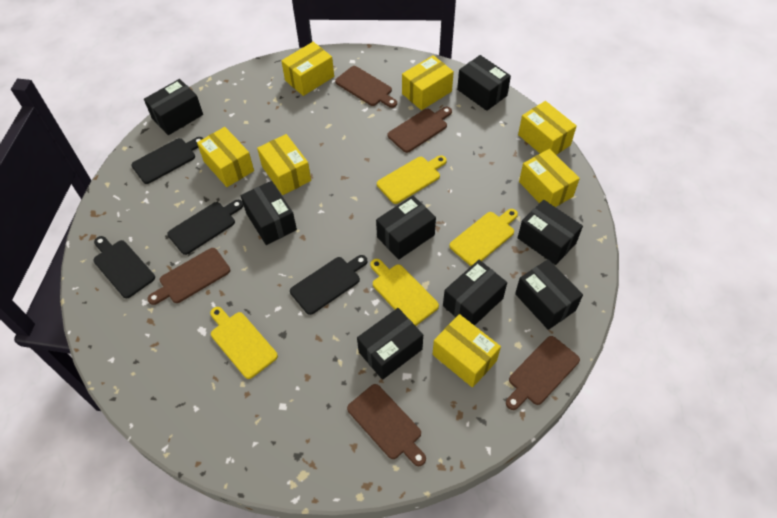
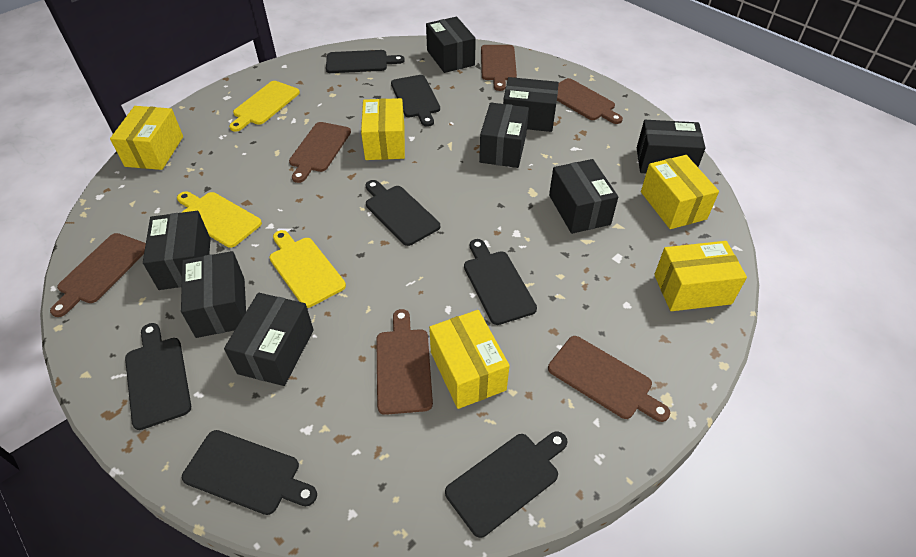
black cutting board: [93,236,155,298] [131,137,204,184] [167,200,243,255] [290,255,367,315] = 4 -> [125,323,191,430] [182,430,317,515] [326,50,405,73] [366,180,440,246] [391,75,440,127] [445,431,568,538] [464,239,537,325] = 7
brown cutting board: [148,248,230,305] [335,66,397,108] [347,384,426,466] [388,107,452,153] [506,336,580,410] = 5 -> [50,233,146,317] [289,122,351,183] [376,309,433,415] [481,45,517,91] [548,336,670,422] [557,78,623,124] = 6
yellow box: [197,127,254,187] [257,134,311,195] [281,42,334,96] [402,55,454,110] [433,314,501,388] [518,101,577,155] [519,149,580,207] = 7 -> [110,106,183,170] [361,98,405,160] [429,310,510,409] [641,155,719,229] [654,241,747,311] = 5
yellow cutting board: [210,307,278,379] [370,259,439,326] [377,155,447,204] [449,209,518,266] = 4 -> [177,191,262,248] [229,81,300,132] [269,230,346,308] = 3

